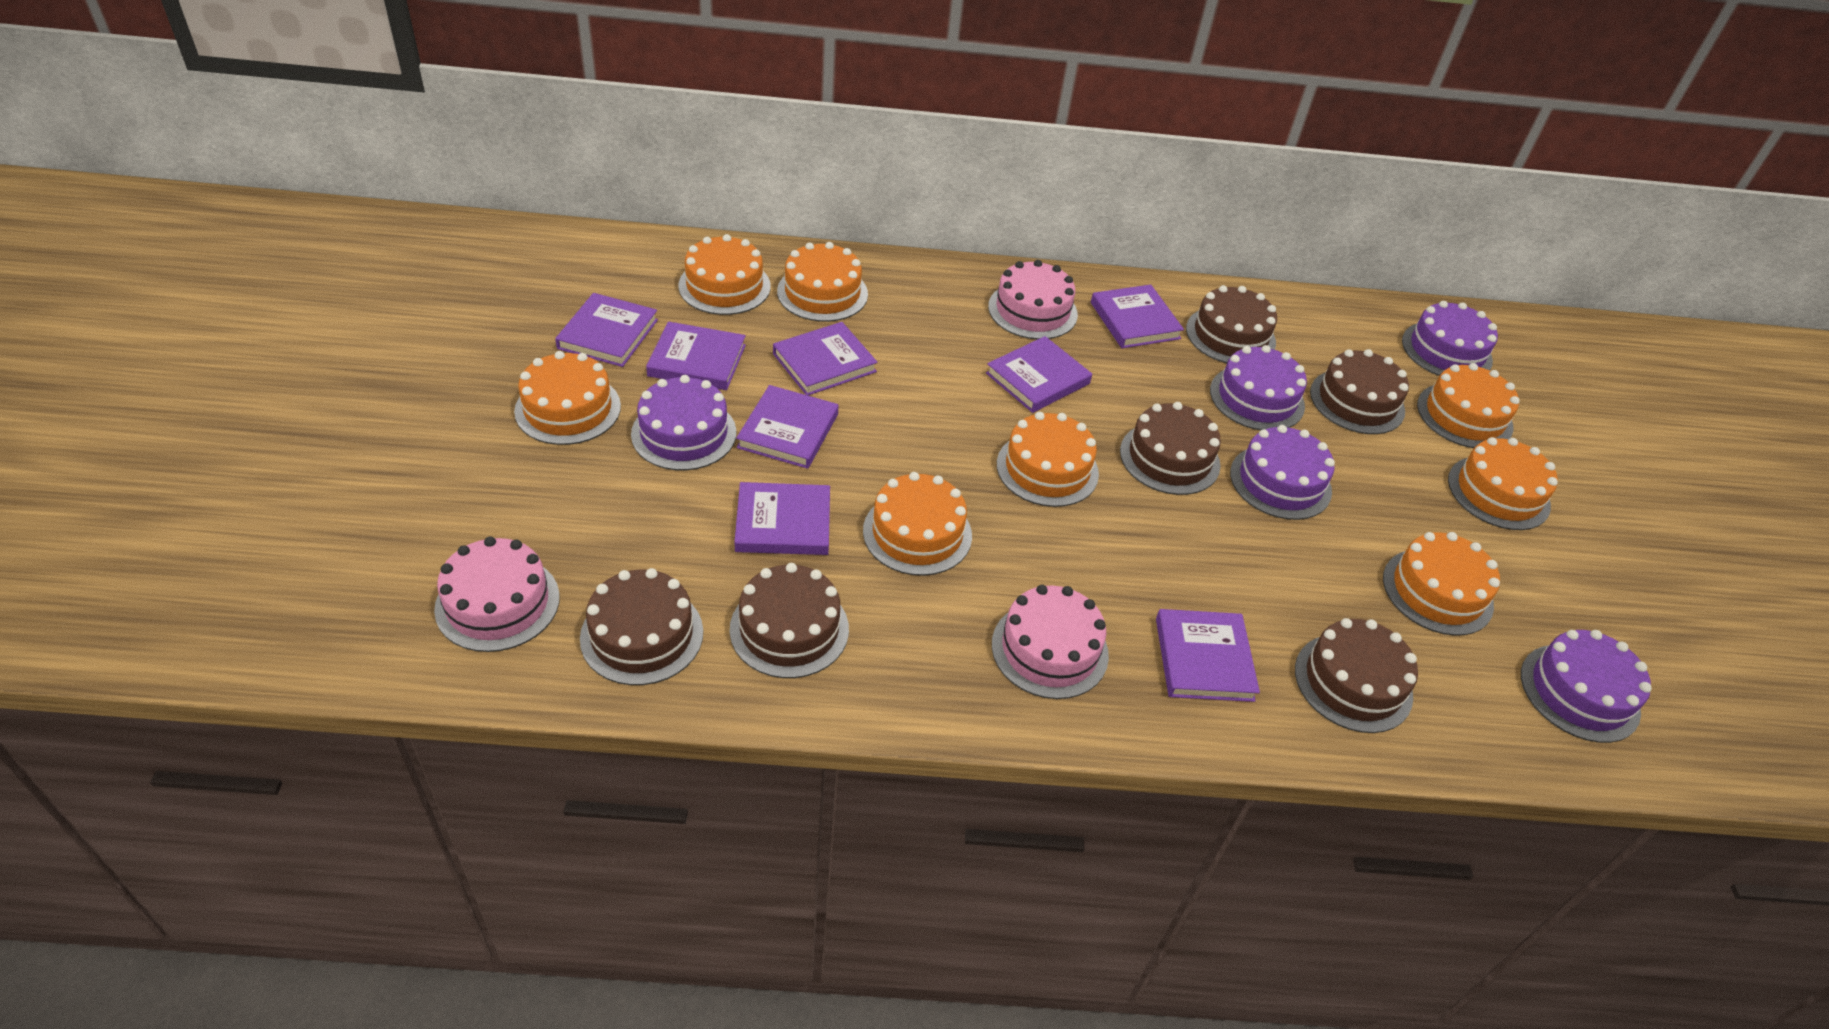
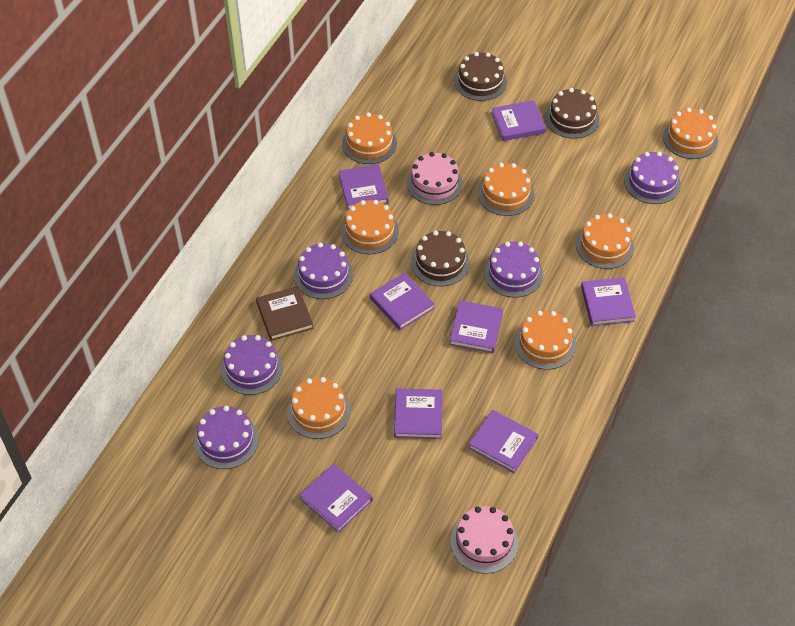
brown book: none = 0 -> [256,286,314,341] = 1
brown cake: [580,568,703,685] [730,563,849,678] [1120,402,1221,495] [1186,285,1277,363] [1295,618,1418,733] [1310,349,1409,434] = 6 -> [411,231,470,286] [454,52,507,101] [545,88,599,139] = 3
orange cake: [514,351,621,445] [678,234,771,315] [777,242,868,322] [863,472,972,576] [997,412,1099,507] [1383,532,1500,636] [1417,363,1520,448] [1448,437,1558,530] = 8 -> [287,377,351,439] [341,200,399,254] [342,112,397,164] [478,163,534,216] [515,311,576,370] [576,213,634,269] [663,108,718,159] = 7
pink cake: [434,536,560,652] [988,260,1078,340] [992,585,1109,699] = 3 -> [407,152,463,205] [451,506,518,574] = 2

